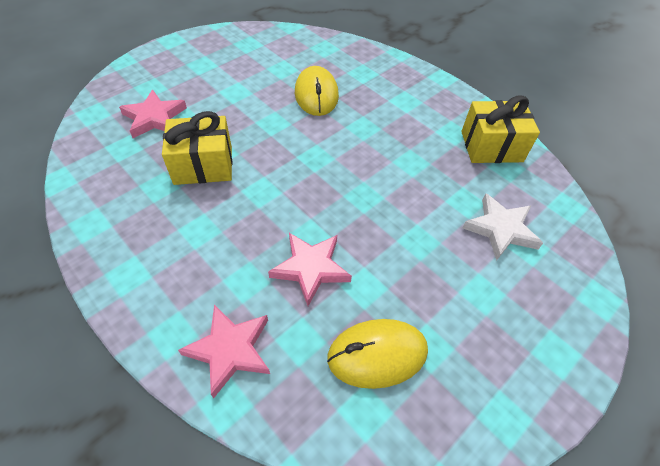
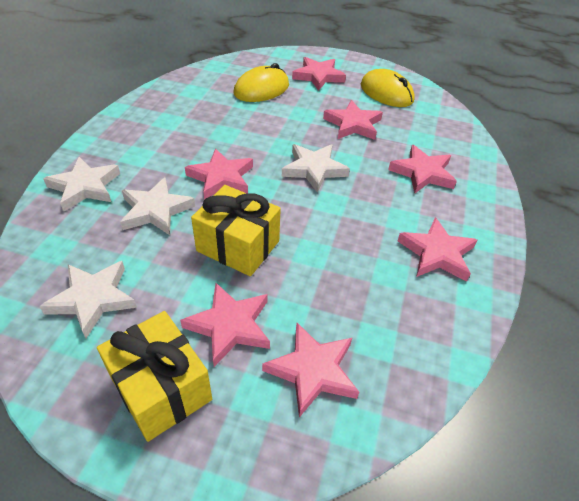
pink star: [119,90,187,138] [178,304,270,398] [268,233,352,306] = 3 -> [180,283,270,367] [185,148,253,200] [262,323,359,418] [292,57,346,91] [323,100,383,140] [388,145,457,193] [398,217,477,281] = 7
white star: [463,194,543,261] = 1 -> [39,261,137,338] [43,157,120,211] [121,178,195,235] [282,144,350,193] = 4

